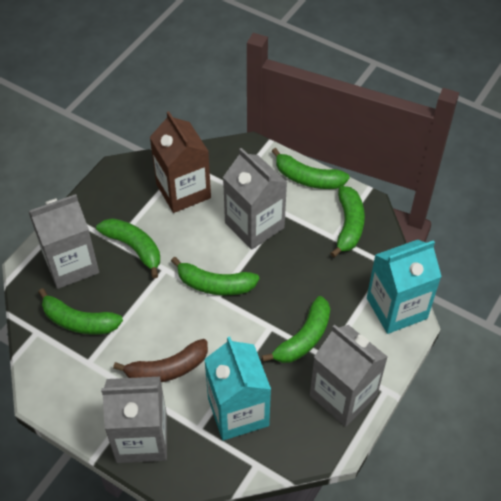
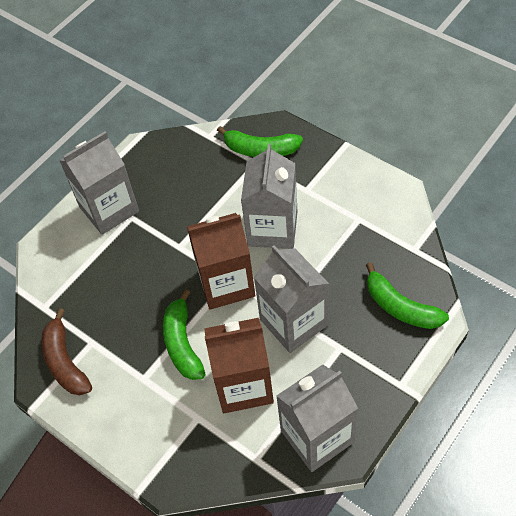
brown carton: [150,111,211,213] = 1 -> [187,213,255,310] [204,318,274,413] = 2
green banana: [38,288,123,334] [96,218,160,278] [171,257,259,295] [262,296,330,363] [272,148,350,189] [330,186,365,257] = 6 -> [163,290,205,380] [217,126,303,157] [366,262,449,329] = 3
turquoise carton: [204,337,271,440] [367,240,442,334] = 2 -> none = 0

